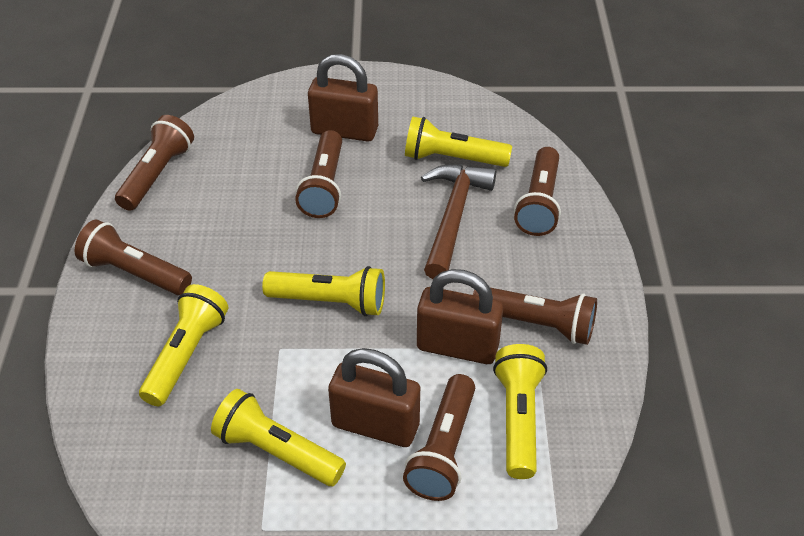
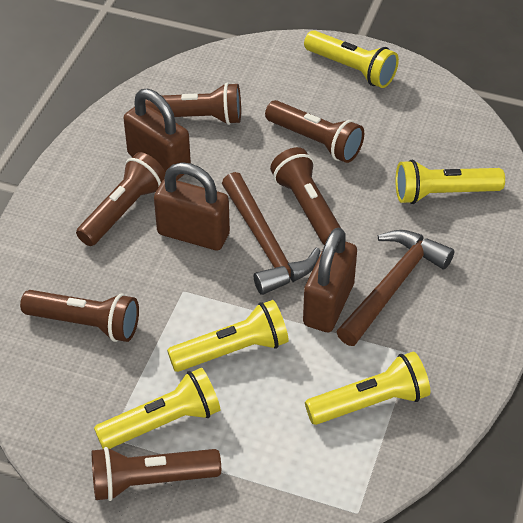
brown hammer: [421,164,496,279] = 1 -> [222,172,321,295] [336,230,454,346] = 2

